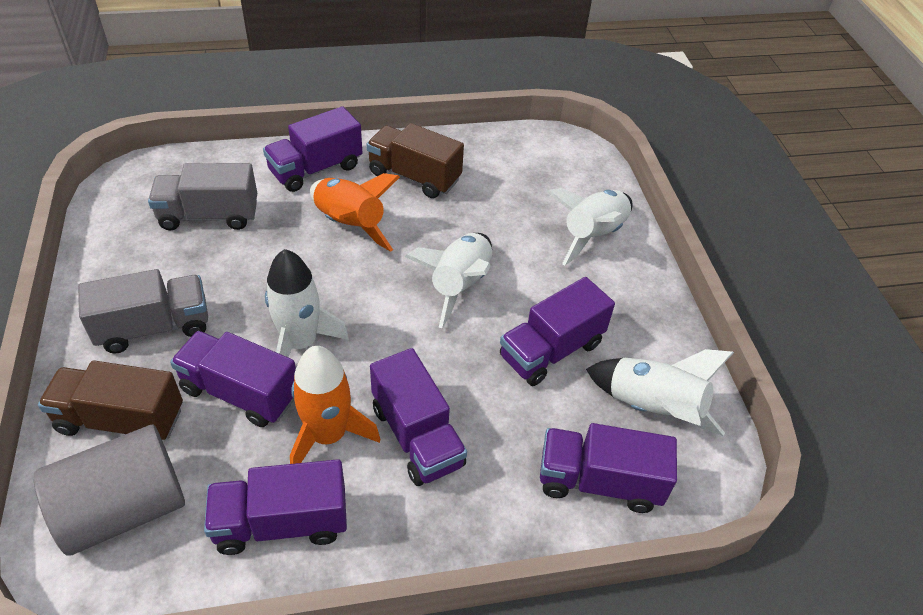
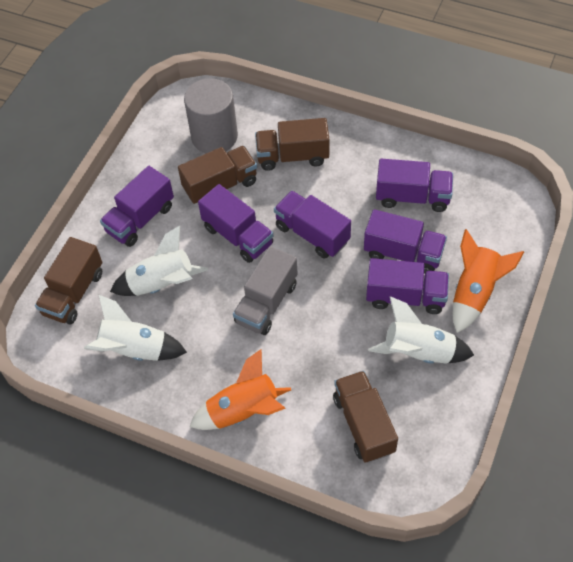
brown truck: [38,360,183,440] [366,123,464,198] = 2 -> [35,237,102,324] [178,146,257,204] [255,118,329,171] [333,371,398,463] = 4
grey truck: [78,269,208,354] [148,163,257,230] = 2 -> [233,246,297,335] = 1
white rocket: [265,249,349,357] [405,233,492,328] [547,188,633,265] [586,349,734,436] = 4 -> [84,295,187,361] [110,226,208,296] [368,296,474,364] = 3

